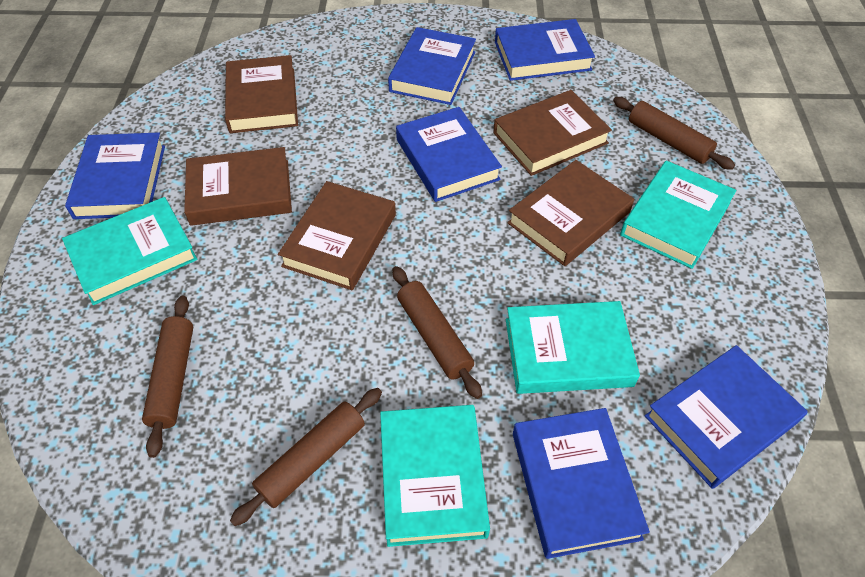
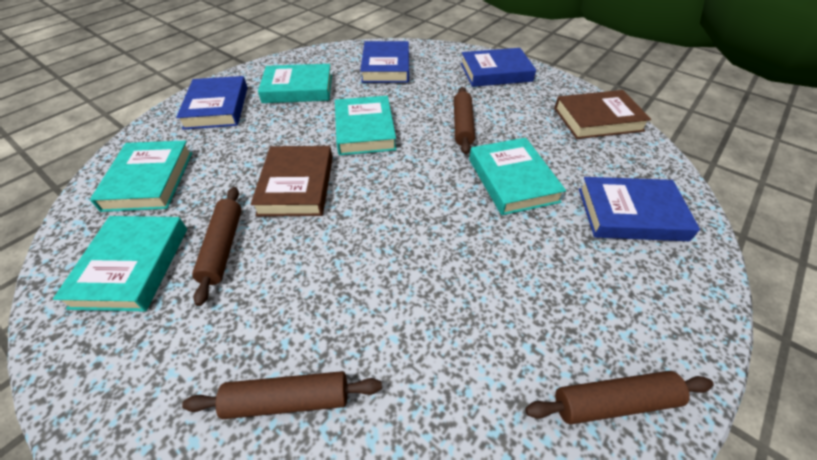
blue book: [65,132,165,219] [388,27,476,105] [396,107,502,202] [495,19,595,81] [513,408,650,559] [645,345,808,489] = 6 -> [176,76,248,130] [360,41,409,83] [461,48,536,87] [579,177,700,241] = 4
brown book: [184,147,292,226] [225,55,298,133] [278,181,396,290] [493,90,612,176] [507,160,634,266] = 5 -> [251,146,333,217] [554,90,651,139] = 2
turquoise book: [62,197,197,305] [380,405,490,547] [506,301,640,394] [620,161,736,269] = 4 -> [53,216,187,311] [90,141,192,212] [258,64,332,103] [335,96,397,155] [469,138,566,215] = 5

